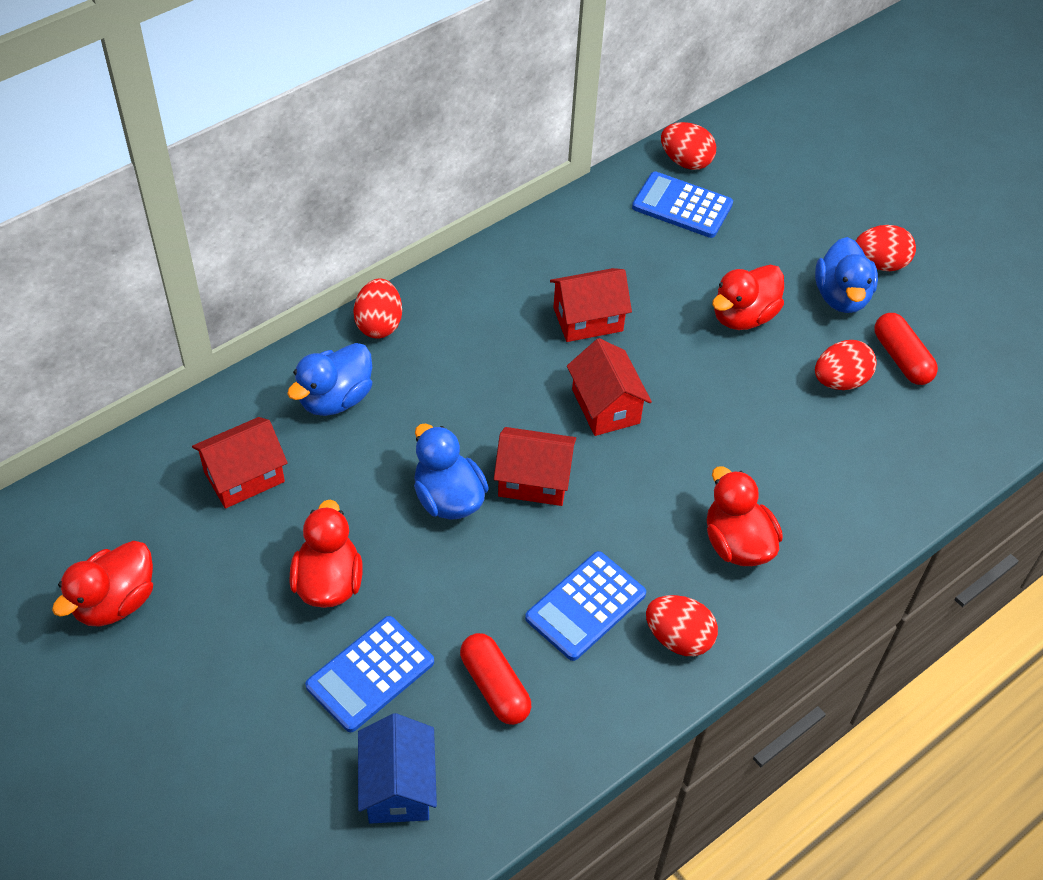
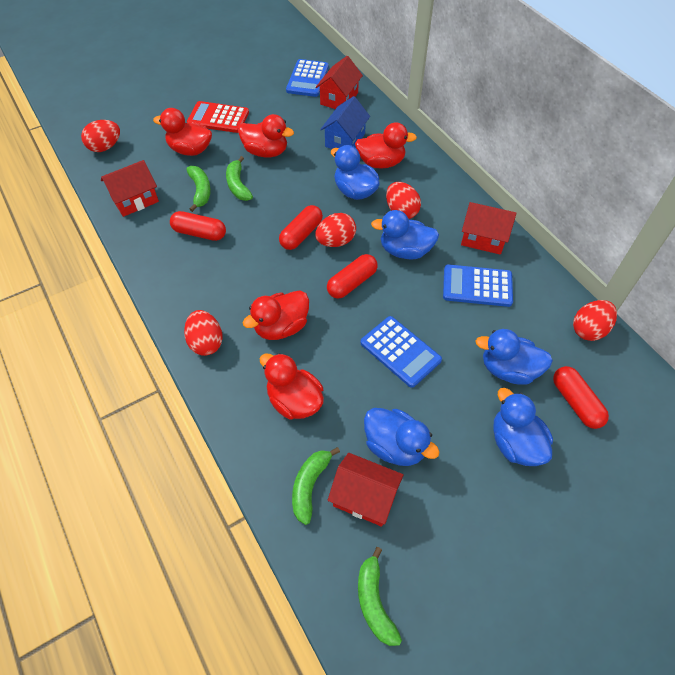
blue duck: [287,343,372,416] [414,423,489,520] [815,237,878,313] = 3 -> [331,145,380,200] [364,408,440,466] [371,210,439,259] [476,329,553,385] [493,388,553,466] = 5
green banana: none = 0 -> [186,166,211,212] [226,156,253,201] [292,447,340,525] [358,547,402,646] = 4
red calculator: none = 0 -> [187,101,249,133] = 1
red capsule: [460,633,531,725] [874,313,938,385] = 2 -> [170,211,226,241] [279,205,323,250] [327,254,378,299] [553,366,609,429] = 4
red duck: [52,541,153,627] [289,500,363,608] [707,466,783,566] [712,265,784,330] = 4 -> [153,108,212,156] [238,114,294,157] [243,290,309,340] [260,353,324,420] [355,122,417,169] = 5

